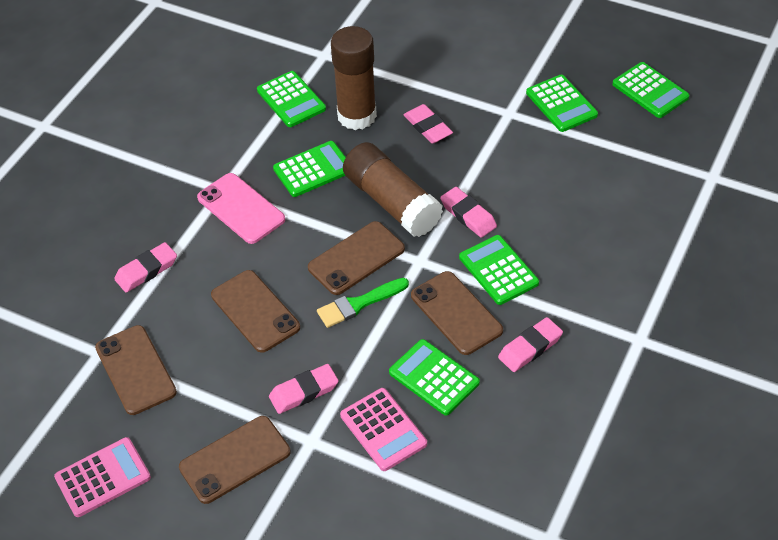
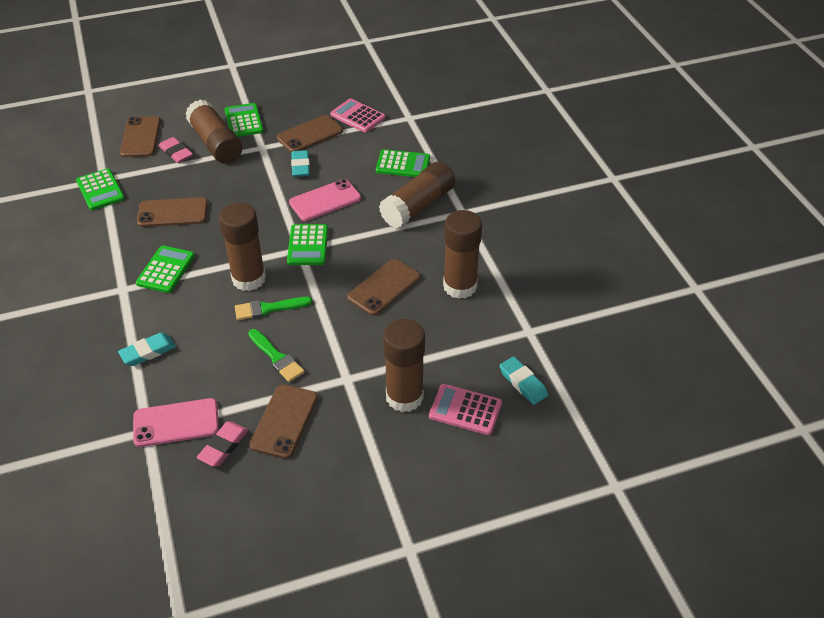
brown glue stick: [331,26,377,130] [343,142,443,237] = 2 -> [185,100,242,164] [219,203,266,291] [379,161,455,228] [383,319,425,412] [443,210,482,299] = 5
green brush: [317,278,409,328] = 1 -> [235,297,312,320] [248,329,305,382] = 2
green calculator: [257,71,326,127] [273,141,346,197] [389,339,480,416] [459,235,539,305] [526,75,598,132] [612,62,689,118] = 6 -> [76,168,125,210] [136,245,195,293] [225,103,264,137] [287,224,328,265] [376,149,430,177] = 5
pink eraser: [114,242,177,293] [269,364,338,414] [404,104,453,144] [440,187,497,238] [498,317,563,372] = 5 -> [159,137,193,163] [197,421,248,467] = 2
pink phone: [197,173,285,244] = 1 -> [133,398,219,447] [289,179,361,221] = 2
turquoise eraser: none = 0 -> [118,333,176,366] [291,150,310,177] [499,356,548,405] = 3

